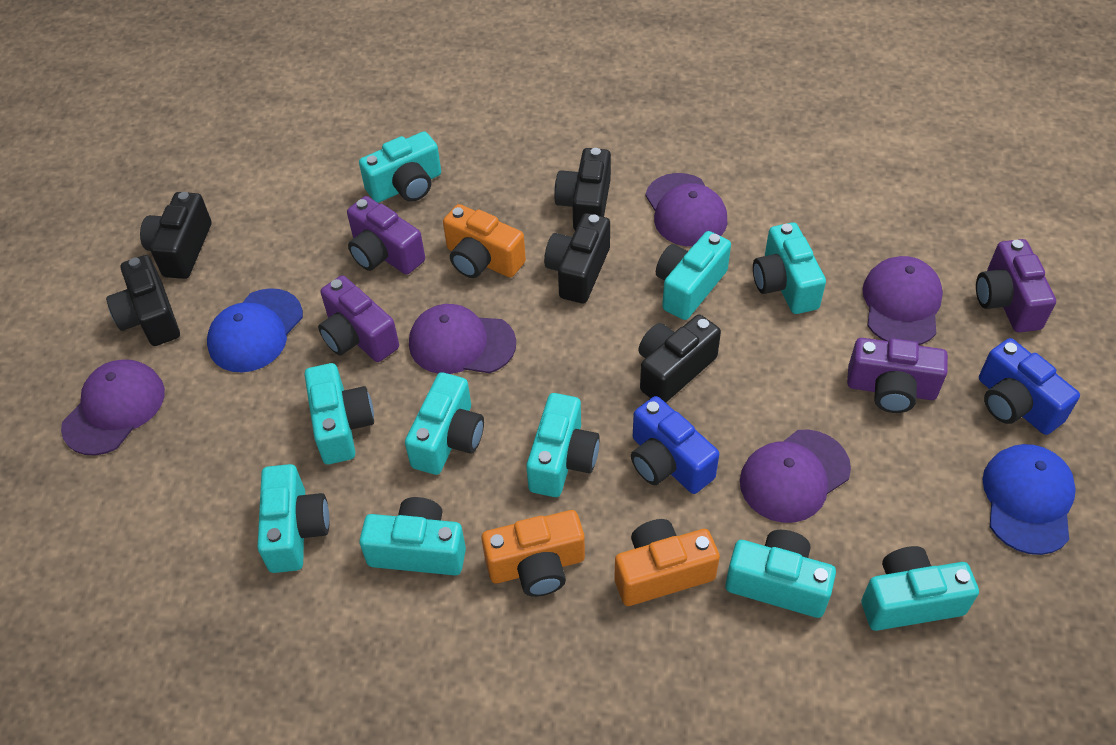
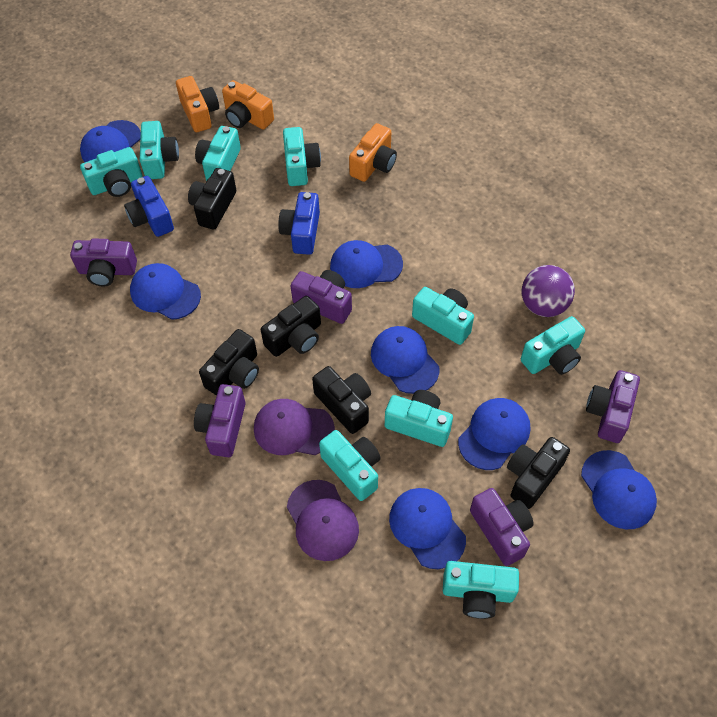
blue cap: [207,288,303,372] [982,444,1076,555] = 2 -> [80,120,141,162] [130,263,201,320] [330,240,403,288] [371,326,439,394] [389,488,466,569] [458,398,530,470] [581,450,657,529] = 7
purple ball: none = 0 -> [522,265,575,317] = 1
purple camera: [318,276,399,362] [347,196,425,274] [847,338,948,413] [976,239,1056,332] = 4 -> [70,238,137,287] [194,384,246,457] [291,270,352,324] [470,488,534,566] [586,370,640,443] = 5
purple cap: [61,359,165,455] [409,304,516,374] [645,173,727,247] [740,430,851,523] [862,256,943,345] = 5 -> [254,399,335,455] [287,480,359,561] = 2
turquoise camera: [257,464,329,573] [304,363,374,464] [359,131,441,203] [359,497,466,575] [405,372,484,475] [526,393,600,497] [656,231,731,320] [725,530,836,618] [753,222,826,314] [861,546,979,631] = 10 -> [80,147,142,197] [140,121,179,179] [195,126,241,181] [283,127,321,186] [319,430,381,501] [385,390,453,447] [412,287,474,345] [443,561,519,619] [521,316,585,375] = 9

